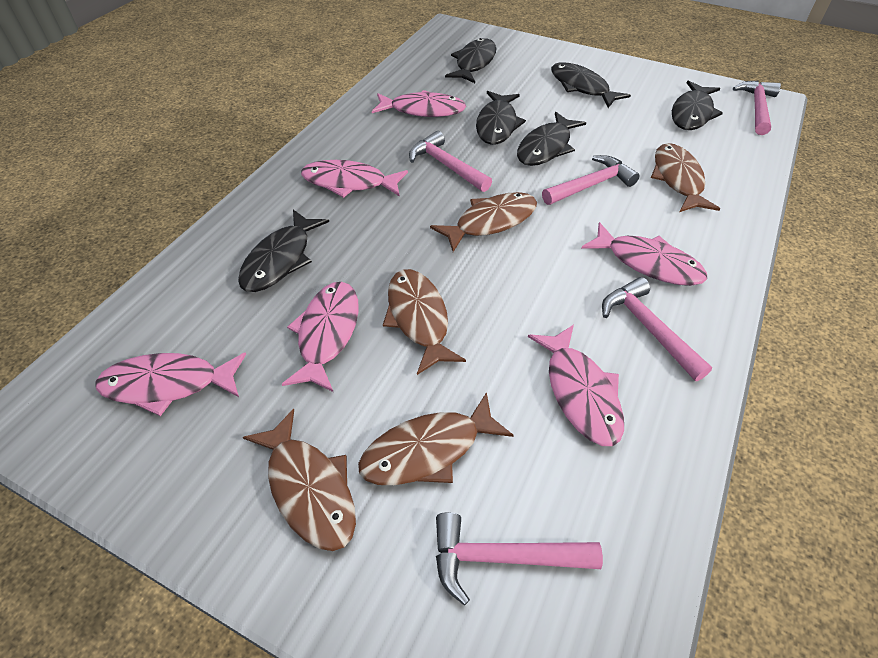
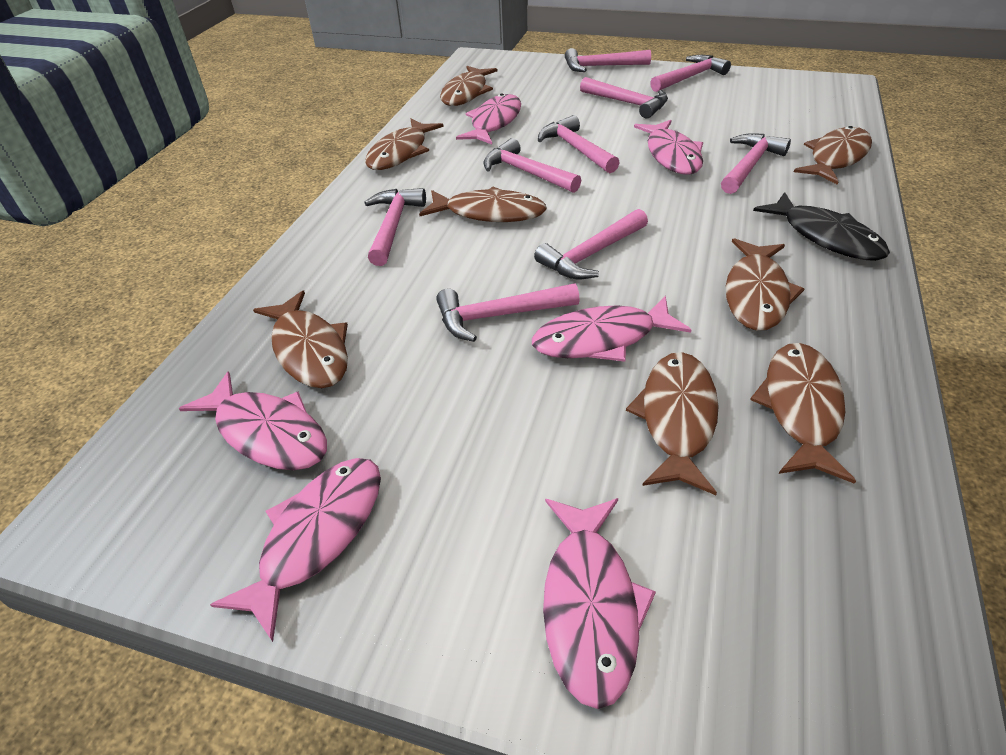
black fish: [238,210,329,292] [445,38,496,83] [476,91,526,145] [517,112,586,166] [551,62,631,108] [672,81,723,130] = 6 -> [753,192,890,261] = 1
brown fish: [243,409,356,551] [358,392,514,485] [383,269,466,375] [430,192,537,252] [651,143,720,212] = 5 -> [253,290,348,388] [365,119,444,170] [419,187,547,222] [440,66,498,106] [626,352,719,495] [726,238,804,331] [750,343,856,484] [794,126,872,185] = 8
pink hammer: [409,131,492,192] [436,512,603,605] [542,155,640,205] [602,277,712,381] [733,81,781,135] = 5 -> [364,188,426,266] [436,283,580,342] [483,138,581,193] [534,209,648,279] [538,115,620,173] [565,48,651,72] [580,77,668,119] [650,55,731,92] [721,133,791,194] = 9

